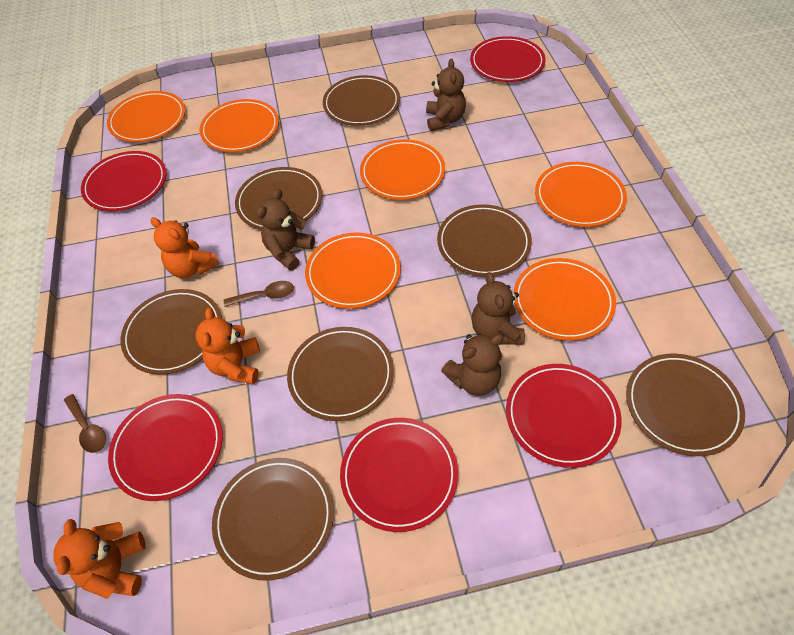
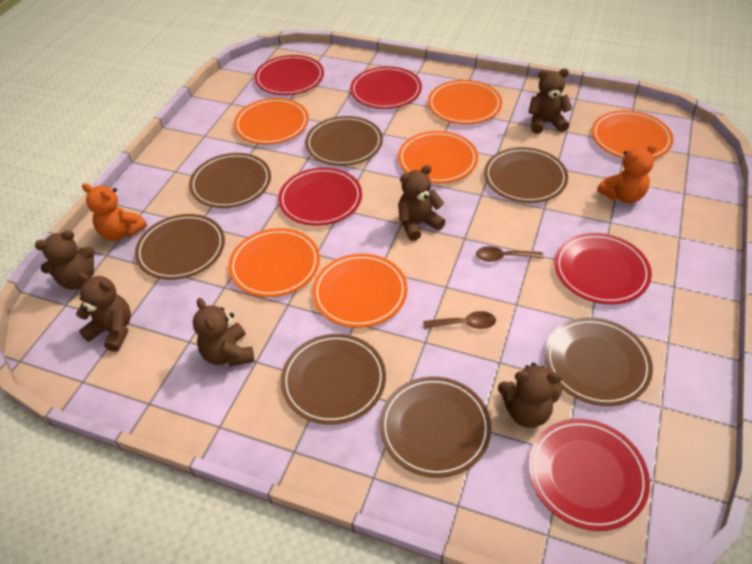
brown teddy bear: [257,189,315,271] [426,58,466,131] [441,333,504,396] [471,272,525,345] = 4 -> [35,230,95,290] [76,273,131,352] [193,298,254,367] [398,165,446,241] [498,363,562,428] [528,68,573,134] = 6
orange teddy bear: [53,519,146,599] [150,217,220,278] [196,308,260,384] = 3 -> [82,183,147,241] [597,144,657,203] = 2

